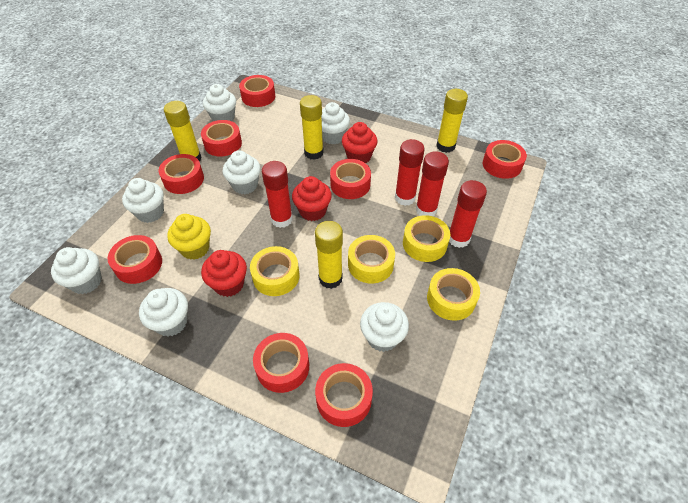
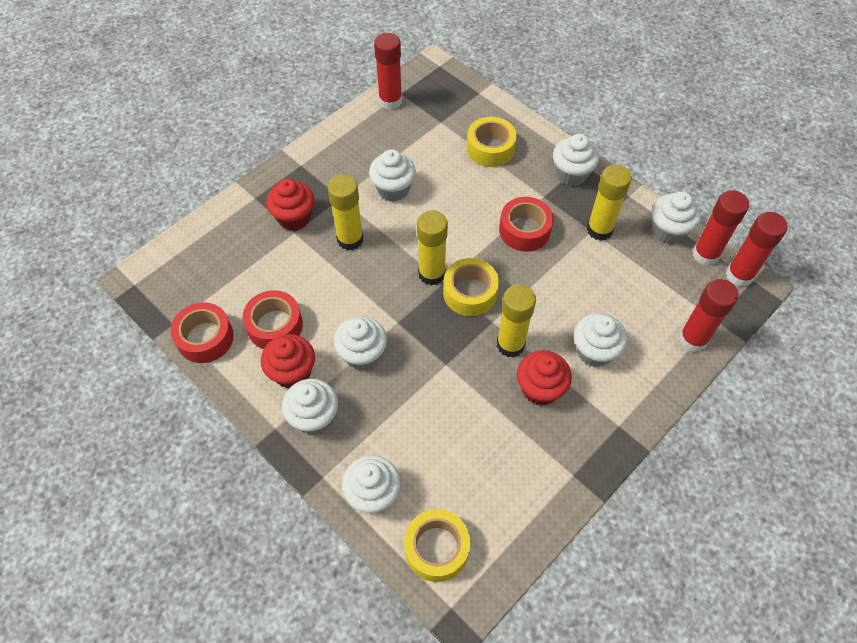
red tape: [108,235,162,284] [159,154,204,194] [201,120,242,157] [239,75,275,107] [253,333,309,393] [315,363,373,427] [330,159,371,199] [483,140,527,179] = 8 -> [170,302,234,363] [242,290,303,349] [499,197,554,252] = 3
yellow cupcake: [167,214,211,260] = 1 -> none = 0
yellow tape: [250,246,299,296] [348,235,395,284] [403,215,450,262] [427,268,480,321] = 4 -> [404,509,470,582] [443,258,499,316] [467,117,517,167] = 3

